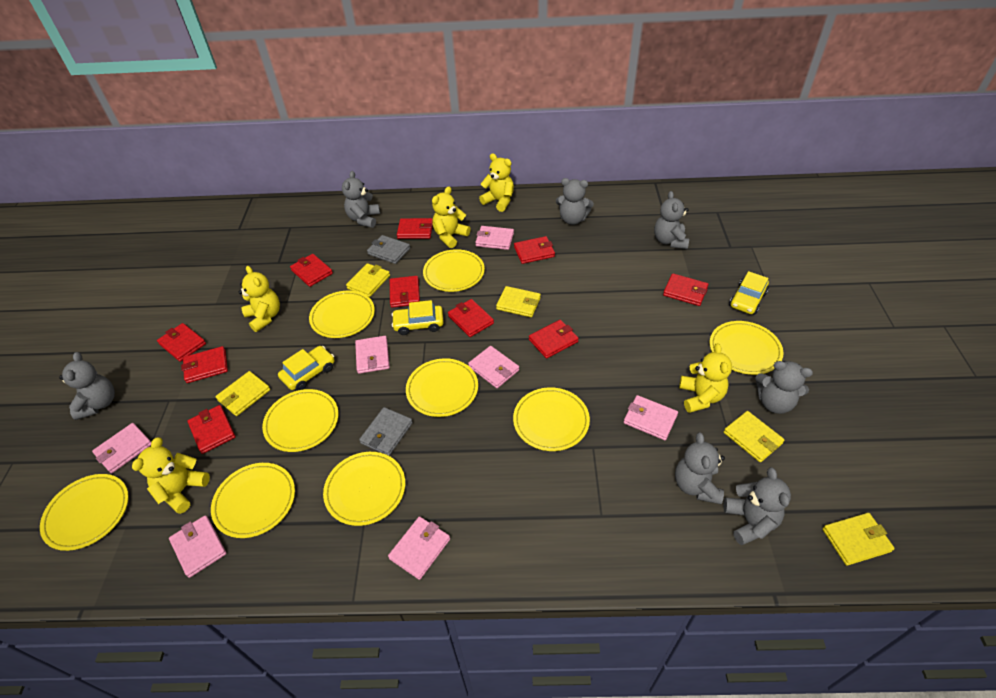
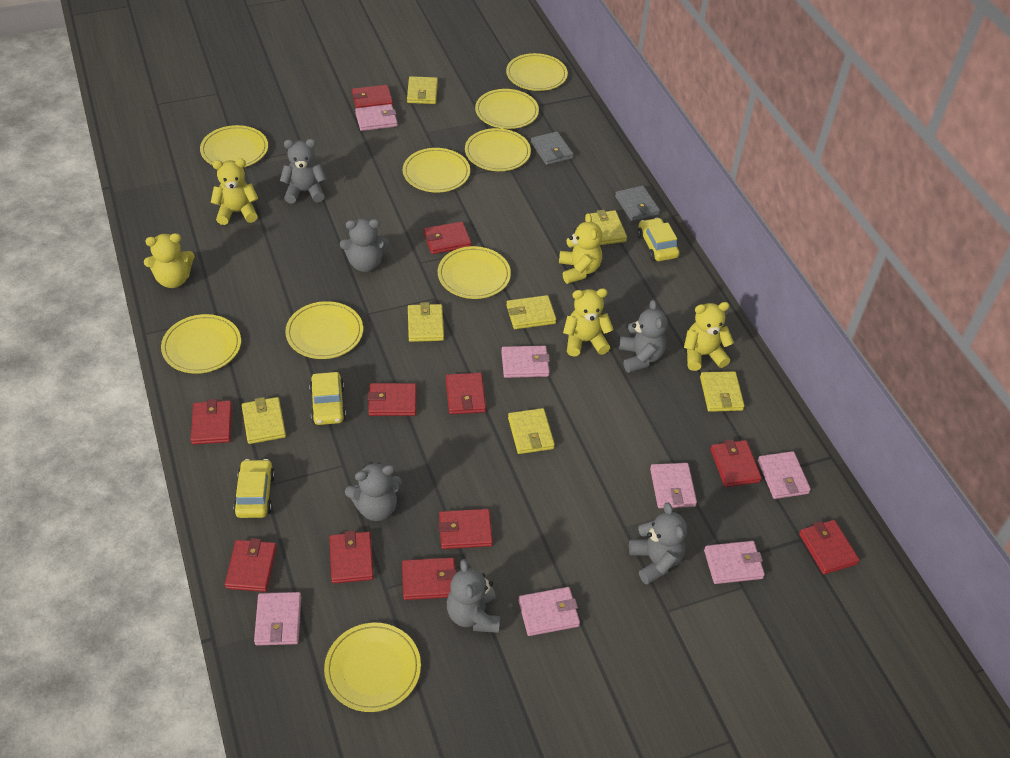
grey teddy bear: [59,352,115,420] [342,171,380,228] [556,178,594,225] [654,191,689,249] [675,432,725,504] [723,467,791,545] [755,361,813,414] = 7 -> [280,139,327,204] [340,218,389,272] [345,462,402,521] [447,559,500,633] [619,300,668,373] [629,502,687,585] = 6
red wallet: [157,323,206,362] [181,346,228,383] [187,405,235,454] [290,254,333,287] [390,276,420,308] [397,218,433,239] [448,299,494,337] [514,236,555,264] [529,320,579,359] [663,273,708,306] = 10 -> [191,399,232,445] [225,538,277,592] [330,530,374,583] [352,85,393,108] [367,383,417,416] [402,558,457,600] [423,222,471,254] [438,509,493,549] [446,373,486,414] [710,440,762,487] [799,520,859,575] = 11
yellow wallet: [216,371,270,416] [346,263,390,297] [496,286,541,317] [724,411,785,462] [823,513,895,566] = 5 -> [242,397,286,444] [407,76,438,104] [408,302,444,342] [506,295,556,329] [508,408,555,454] [589,210,627,245] [700,371,745,412] = 7

